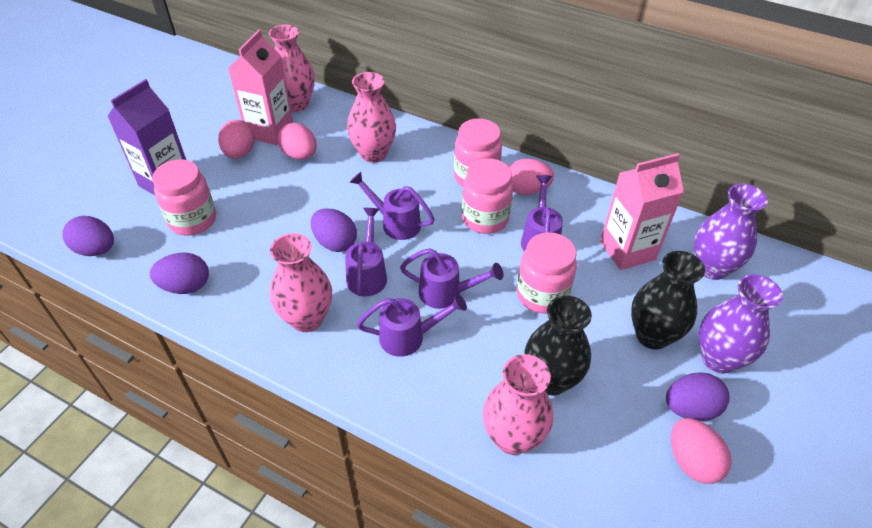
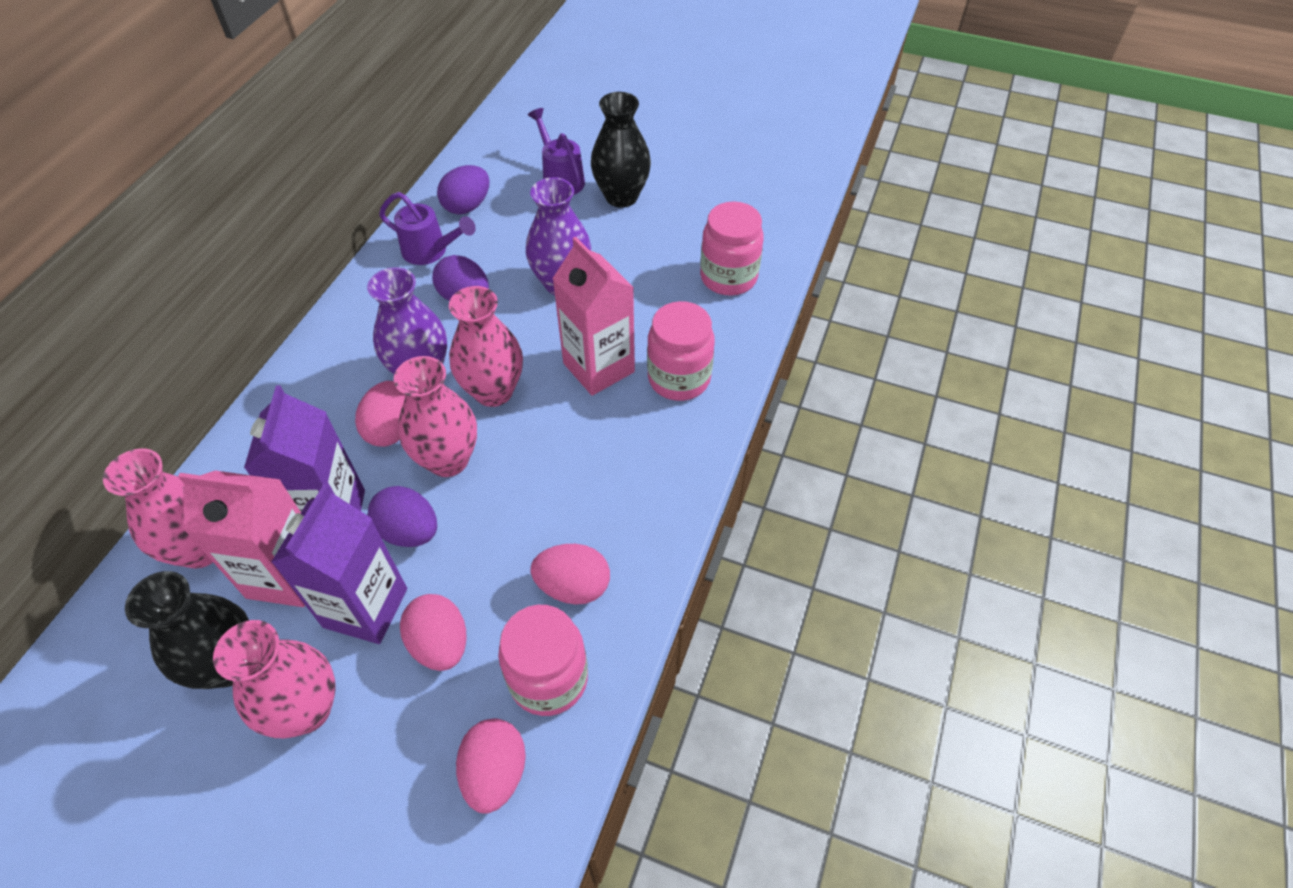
pink jar: [152,159,216,236] [454,118,502,187] [462,158,513,234] [517,232,577,314] = 4 -> [498,605,588,716] [647,301,715,401] [700,201,764,296] = 3
purple carton: [107,79,186,195] = 1 -> [244,385,365,512] [271,484,407,644] = 2
purple egg: [62,216,114,256] [150,253,209,294] [311,208,357,252] [666,373,730,421] = 4 -> [367,486,437,547] [432,255,489,301] [437,165,490,215] = 3
purple watering can: [345,208,387,296] [350,172,435,240] [357,294,467,357] [400,248,504,309] [521,175,563,251] = 5 -> [379,192,476,265] [528,108,585,195] = 2

